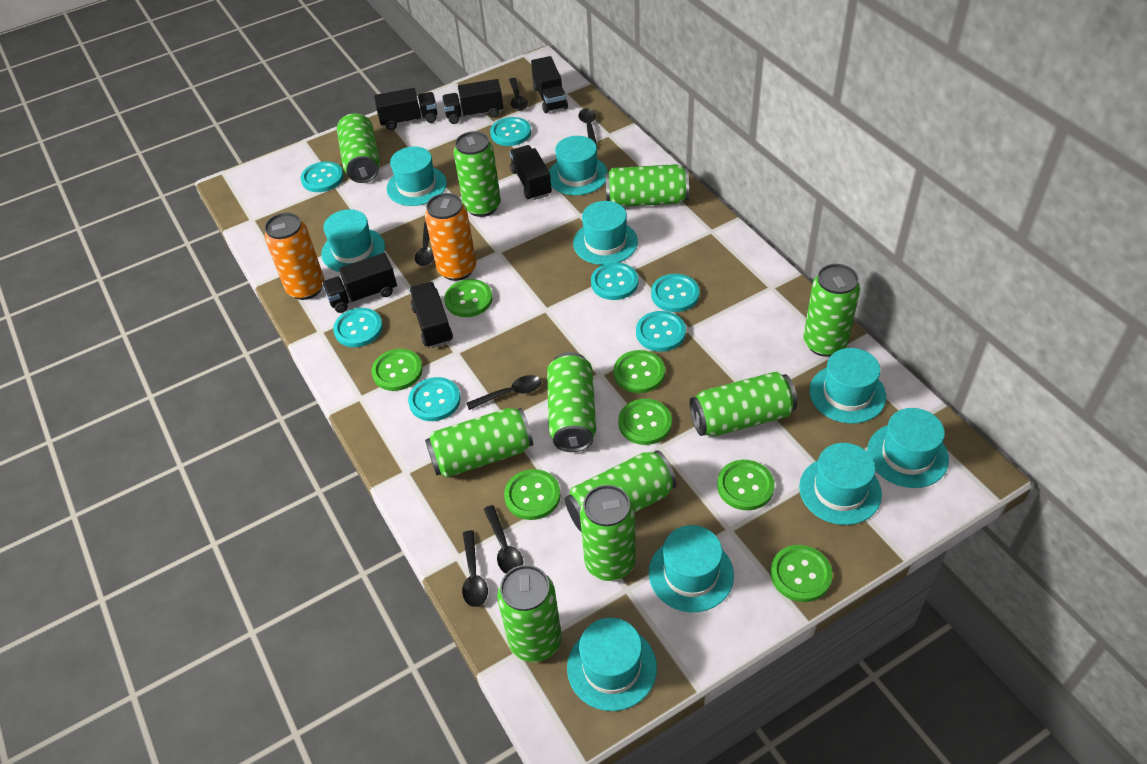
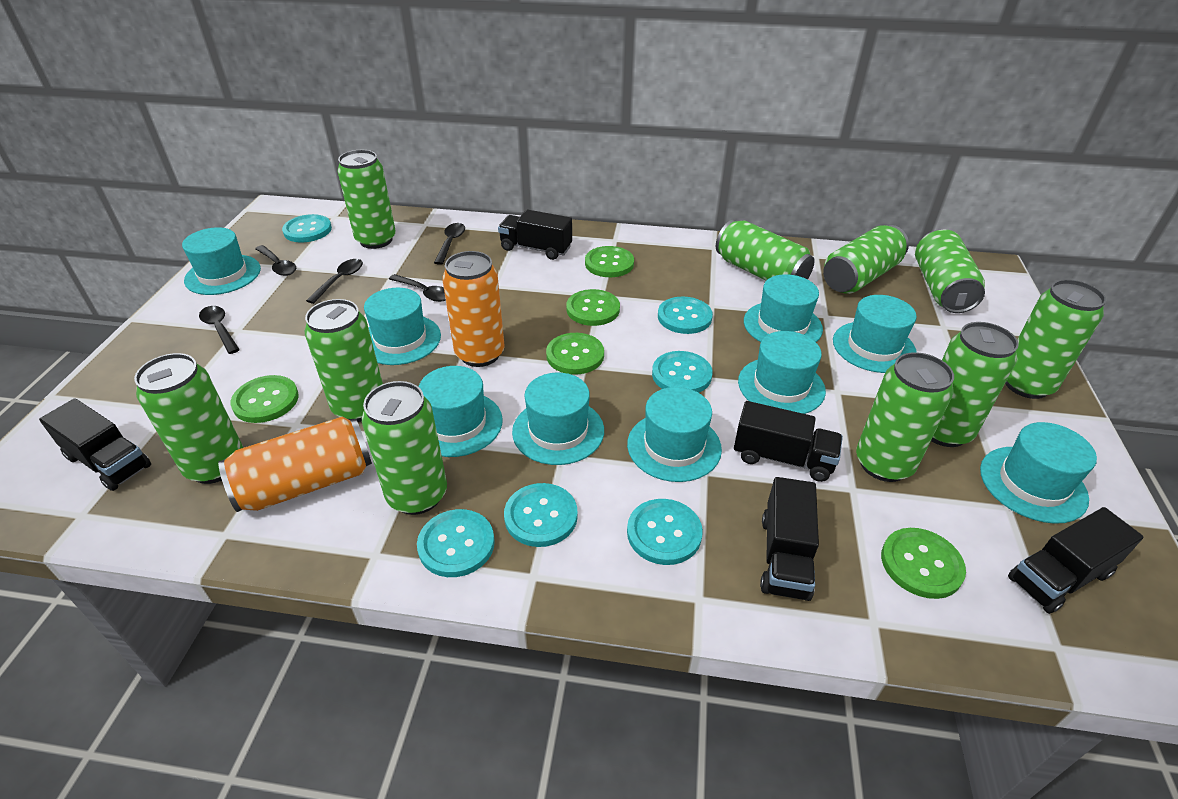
black spoon: [415,221,434,266] [462,530,488,607] [466,375,541,410] [484,505,523,574] [509,78,528,111] [579,108,598,148] = 6 -> [199,306,240,354] [255,245,296,276] [306,259,363,304] [389,274,446,302] [434,223,465,265] = 5
black truck: [322,253,397,313] [374,88,437,130] [409,282,453,348] [442,79,503,124] [510,145,552,200] [531,56,568,113] = 6 -> [39,398,151,491] [498,209,572,260] [734,401,843,482] [760,477,819,601] [1008,507,1143,614] = 5
green button: [372,349,423,391] [444,279,492,317] [504,469,561,520] [614,350,665,393] [618,399,672,445] [717,460,775,510] [770,545,833,602] = 7 -> [231,375,299,423] [546,333,604,375] [566,289,620,326] [585,246,634,277] [881,528,966,599] = 5
turquoise button: [301,161,344,192] [333,308,383,347] [408,377,461,421] [490,117,531,146] [591,262,638,300] [636,311,686,352] [651,274,700,312] = 7 -> [282,214,332,243] [417,509,495,577] [504,483,578,547] [627,499,703,565] [652,351,713,393] [658,297,713,334] = 6

